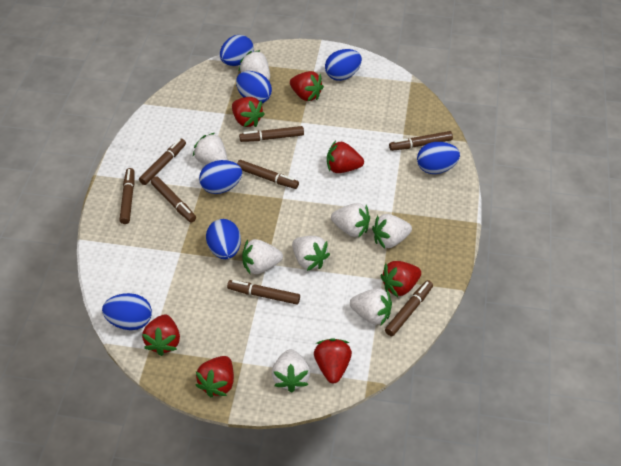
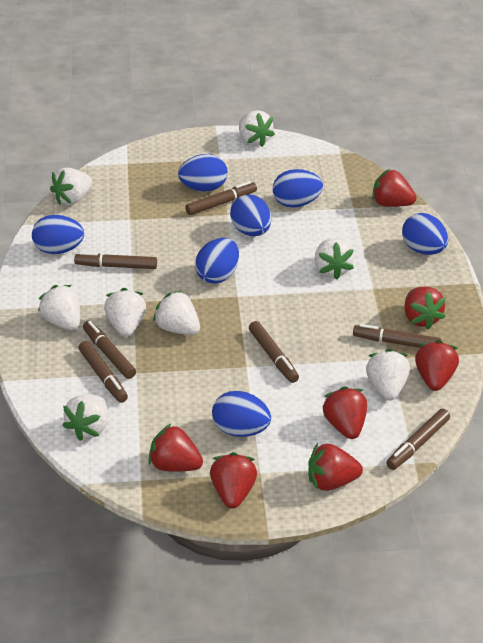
brown marker: [119,168,135,224] [139,138,186,185] [151,176,196,223] [227,280,300,305] [237,160,299,189] [239,126,304,142] [385,280,433,336] [389,131,453,151] = 8 -> [74,252,157,269] [79,341,128,403] [83,321,136,379] [185,181,257,215] [249,321,299,383] [353,324,441,348] [386,409,450,470] = 7

